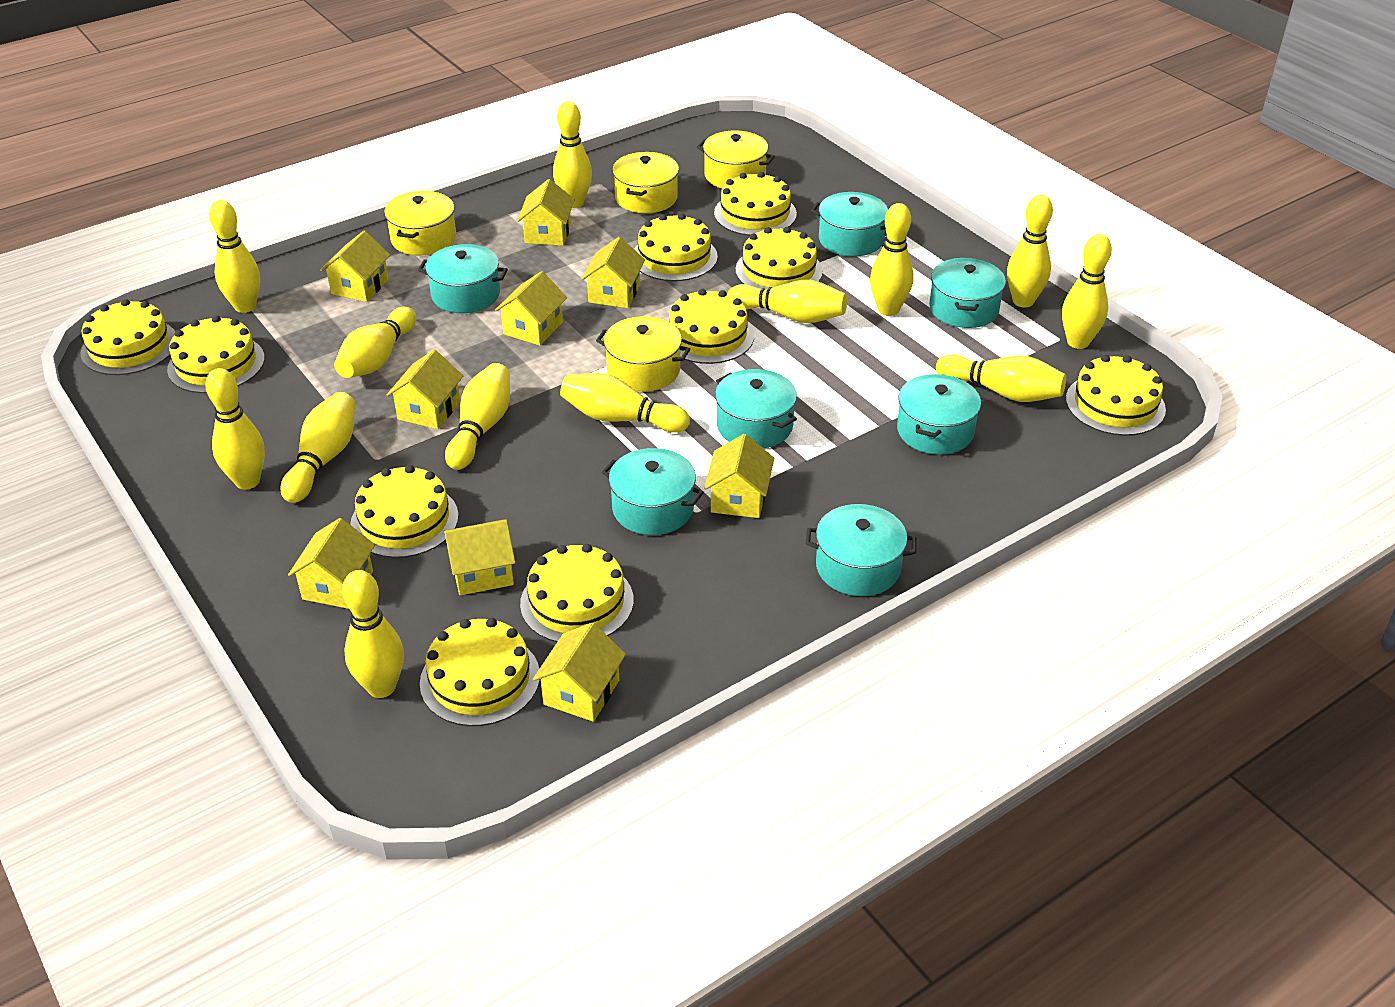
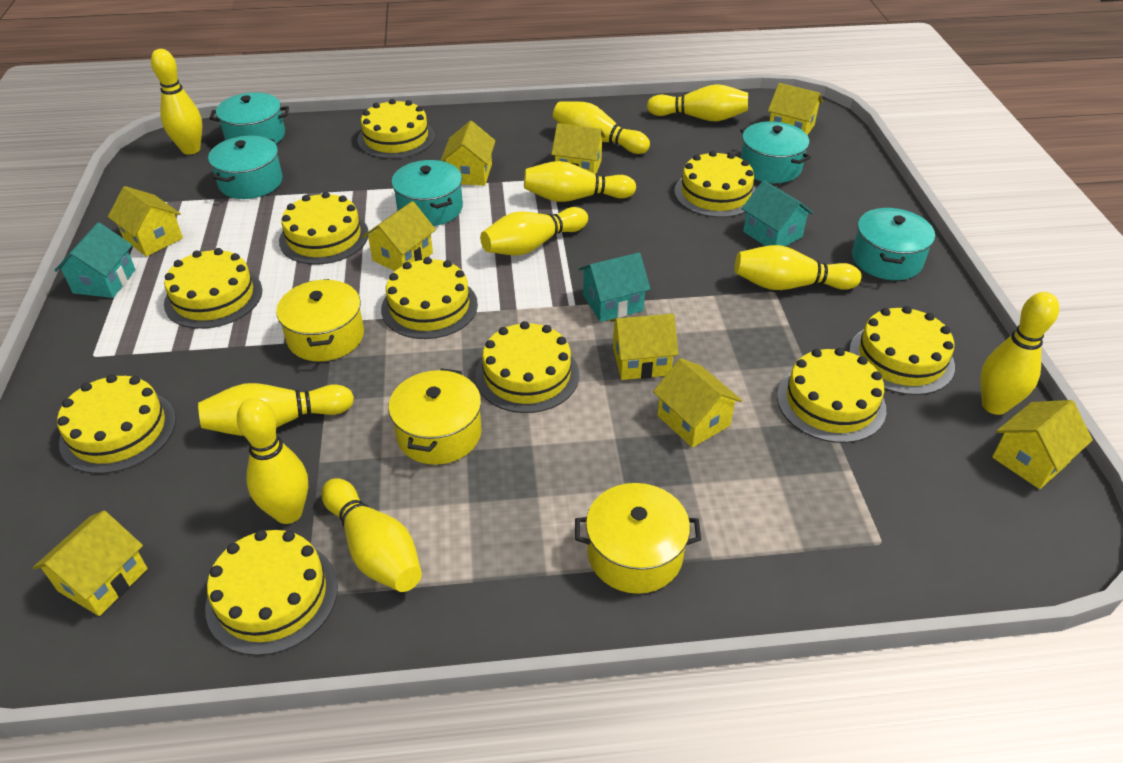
turquoise house: none = 0 -> [54,222,136,298] [579,252,651,322] [742,180,813,246] = 3
turquoise pot: [418,244,508,313] [602,448,704,535] [715,369,797,448] [806,504,916,596] [811,192,888,257] [897,374,981,455] [929,258,1006,328] = 7 -> [208,136,283,199] [209,92,289,144] [391,160,463,226] [740,121,811,183] [852,208,935,280] = 5
yellow bowling pin: [205,368,265,489] [209,200,260,313] [280,392,355,503] [334,307,416,378] [342,570,404,698] [445,363,510,470] [553,101,592,208] [560,373,690,433] [728,280,847,323] [870,203,914,316] [936,355,1066,402] [1007,195,1053,308] [1062,234,1112,349] = 13 -> [151,49,202,155] [198,383,354,436] [237,398,308,524] [321,478,422,592] [480,207,588,255] [524,161,636,202] [553,101,650,154] [647,84,748,121] [735,245,861,290] [981,292,1059,415] = 10
yellow pot: [384,191,456,255] [596,316,690,392] [612,152,679,213] [697,130,775,188] = 4 -> [276,279,364,362] [389,368,482,465] [575,483,701,594] = 3

